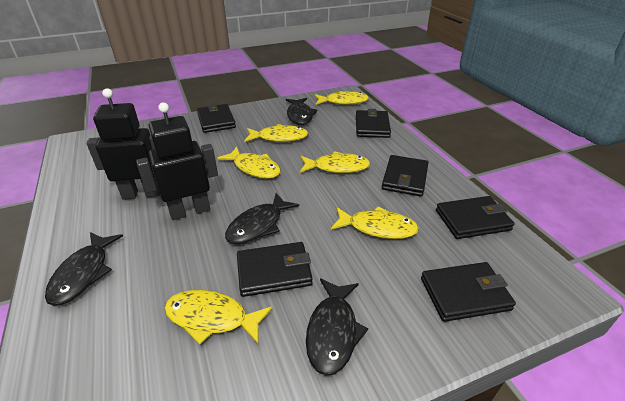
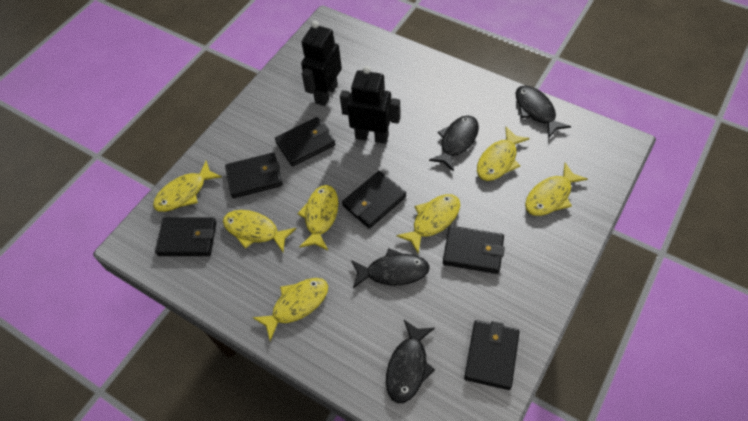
yellow fish: [164,290,272,345] [217,146,281,179] [244,124,308,142] [300,151,370,173] [314,91,369,105] [331,206,419,239] = 6 -> [153,161,222,212] [223,210,296,252] [252,278,328,341] [297,185,338,250] [396,194,460,253] [477,127,530,181] [525,163,588,216] = 7

